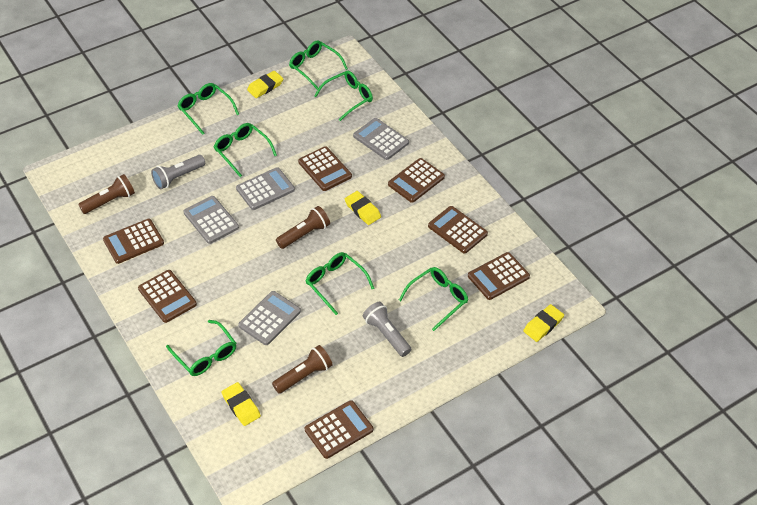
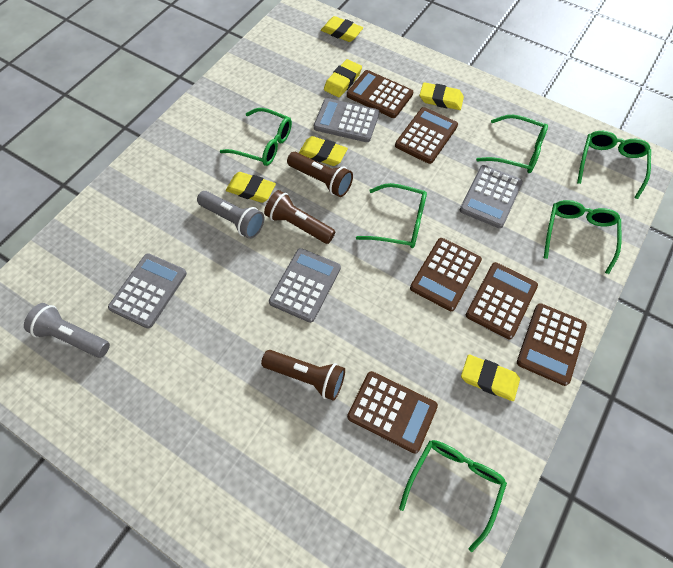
brown calculator: [103,219,164,264] [138,270,197,323] [298,146,352,191] [305,400,373,459] [388,158,445,203] [428,206,488,254] [468,252,530,300] = 7 -> [347,70,413,118] [347,371,438,454] [395,107,458,164] [410,238,482,311] [466,262,538,339] [517,303,587,386] = 6
green glasses: [166,320,236,376] [177,83,239,135] [214,123,277,177] [289,40,348,90] [306,252,374,315] [314,71,373,121] [399,267,468,331] = 7 -> [220,108,292,166] [356,183,427,248] [399,440,507,552] [476,115,548,173] [544,200,622,274] [577,131,651,199] = 6
yellow eraser: [222,382,261,426] [247,71,283,98] [345,191,381,225] [523,304,564,342] = 4 -> [226,172,276,203] [299,136,348,166] [321,16,363,42] [324,59,362,98] [420,82,464,110] [461,355,520,401] = 6

